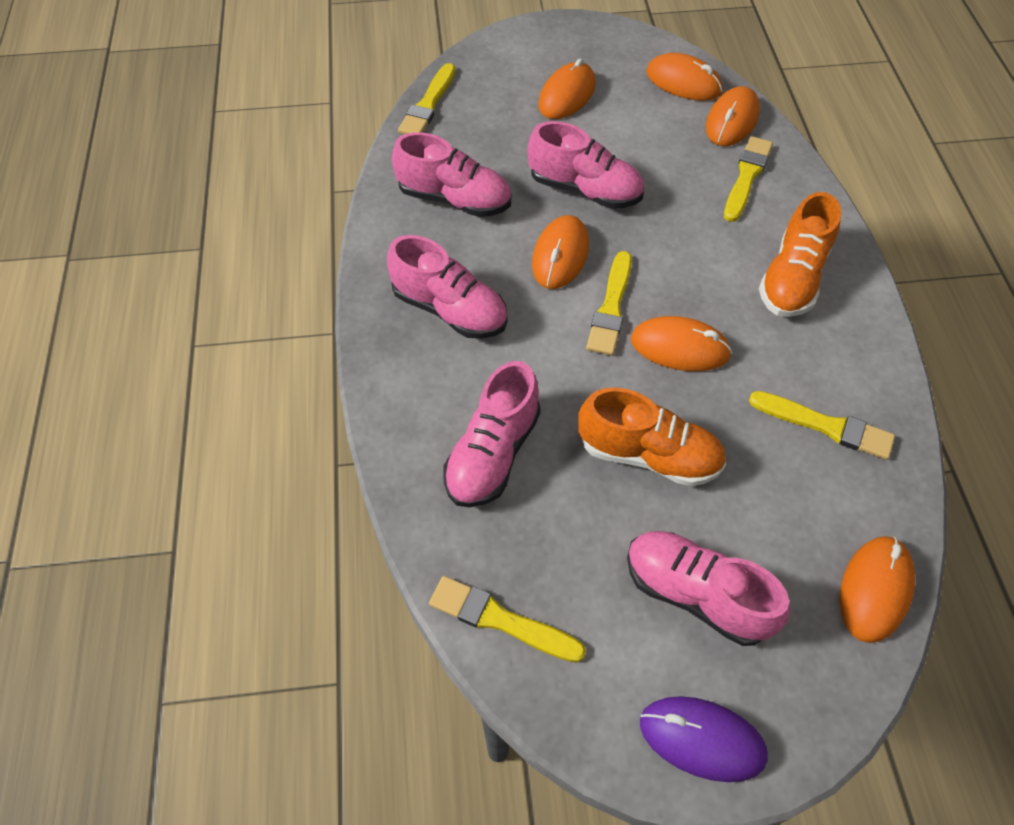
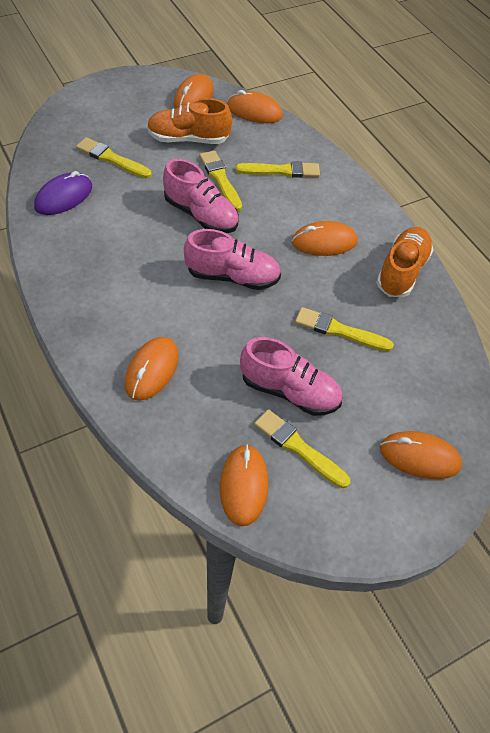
pink shoe: [387,235,508,339] [392,132,511,217] [443,361,541,507] [528,121,644,209] [627,531,790,646] = 5 -> [163,159,239,233] [184,229,281,290] [240,337,342,416] = 3

